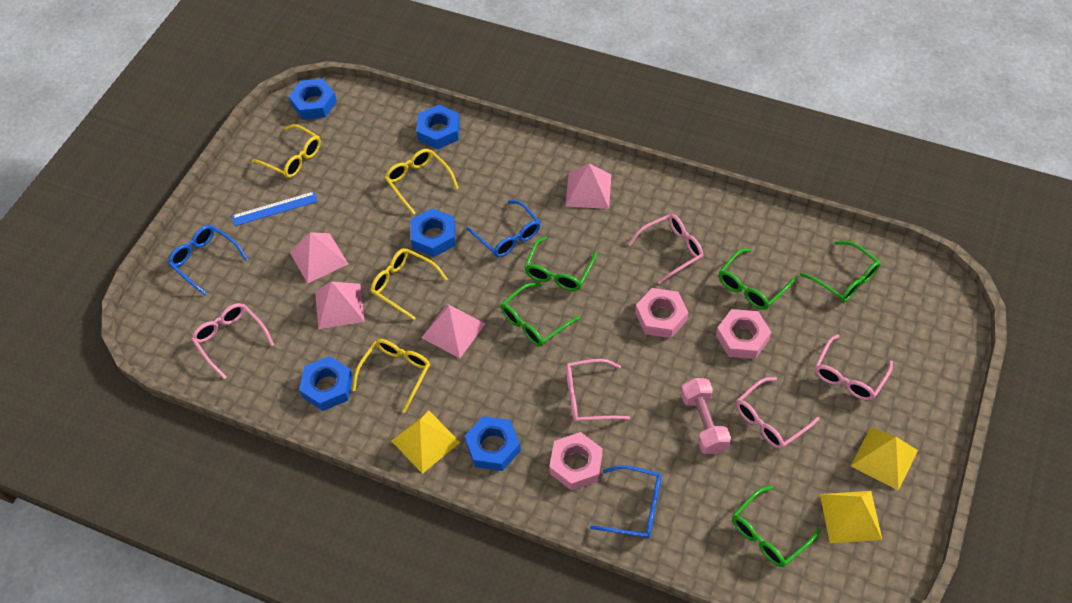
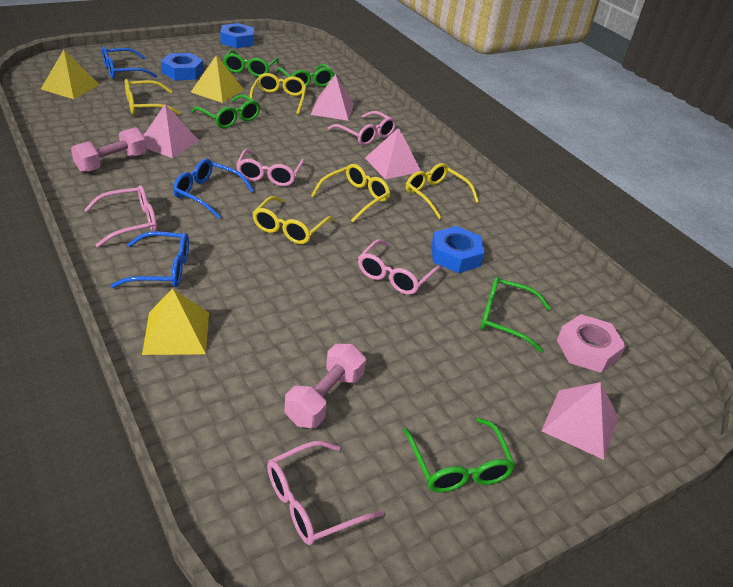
blue nut: [289,79,337,120] [299,356,353,411] [411,208,456,257] [417,105,460,149] [465,416,521,471] = 5 -> [161,53,204,81] [220,23,254,48] [431,226,485,273] = 3
blue ruler: [232,192,318,226] = 1 -> none = 0
pink dumbbell: [681,378,731,454] = 1 -> [71,127,147,172] [284,344,366,428] = 2
pink nut: [549,432,603,491] [635,288,688,338] [716,309,771,359] = 3 -> [557,314,626,373] = 1
yellow glasses: [252,124,321,178] [352,339,430,413] [370,248,448,320] [385,149,459,215] = 4 -> [125,79,181,115] [250,73,306,115] [253,196,334,244] [311,164,390,222] [406,163,479,219] = 5

